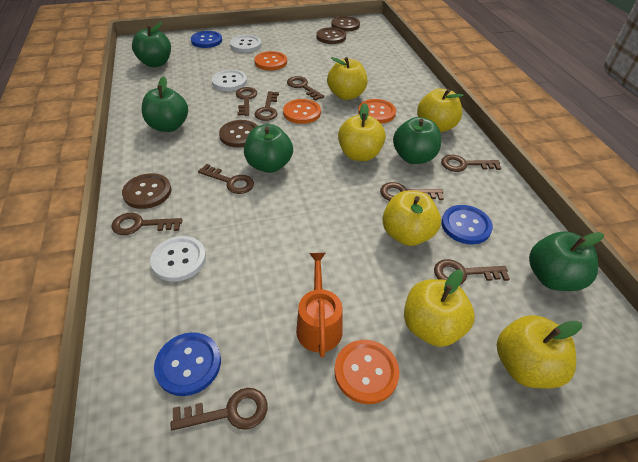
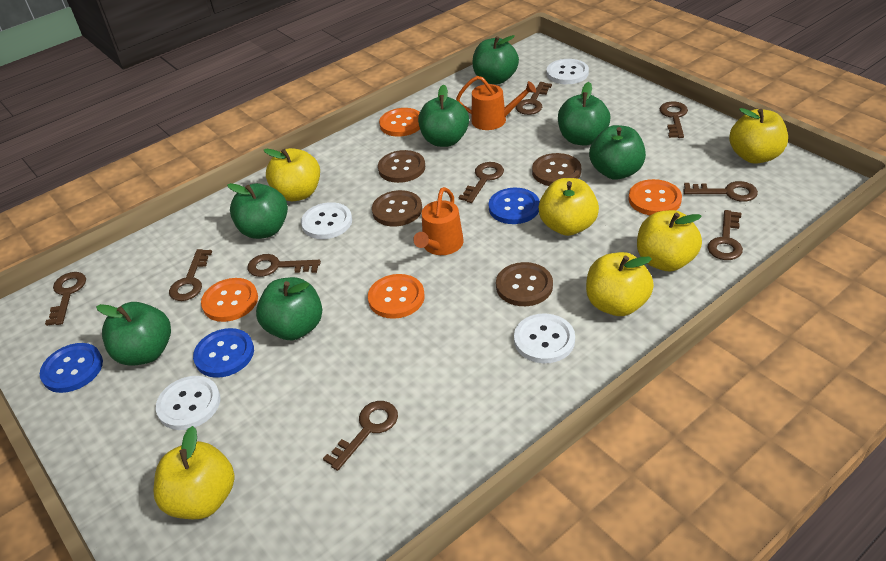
green apple: [132,22,171,67] [142,76,188,132] [244,124,293,173] [393,117,441,164] [529,231,604,291] = 5 -> [96,302,171,366] [227,183,288,239] [256,277,322,340] [418,84,469,147] [472,35,519,84] [558,82,610,146] [589,125,646,180] = 7
orange watering can: [296,253,343,357] = 1 -> [413,187,464,255] [456,76,536,130] = 2
white button: [150,236,206,282] [212,70,247,91] [230,35,261,53] = 3 -> [156,376,220,430] [301,202,352,239] [514,313,575,363] [547,59,589,84] = 4

